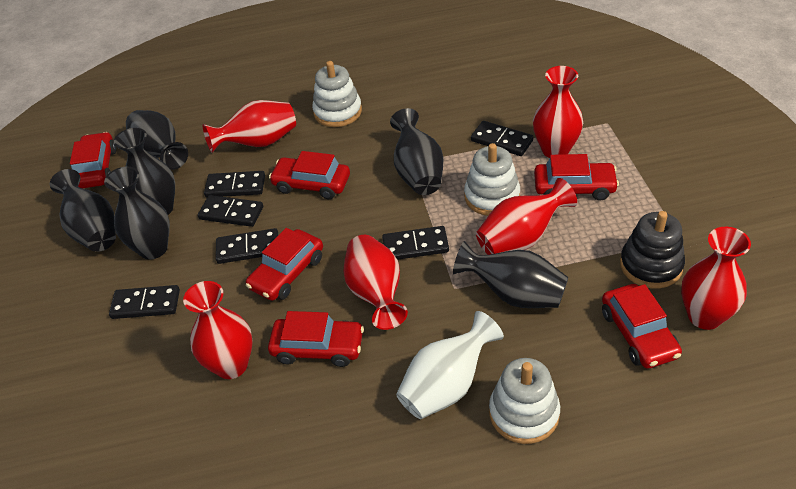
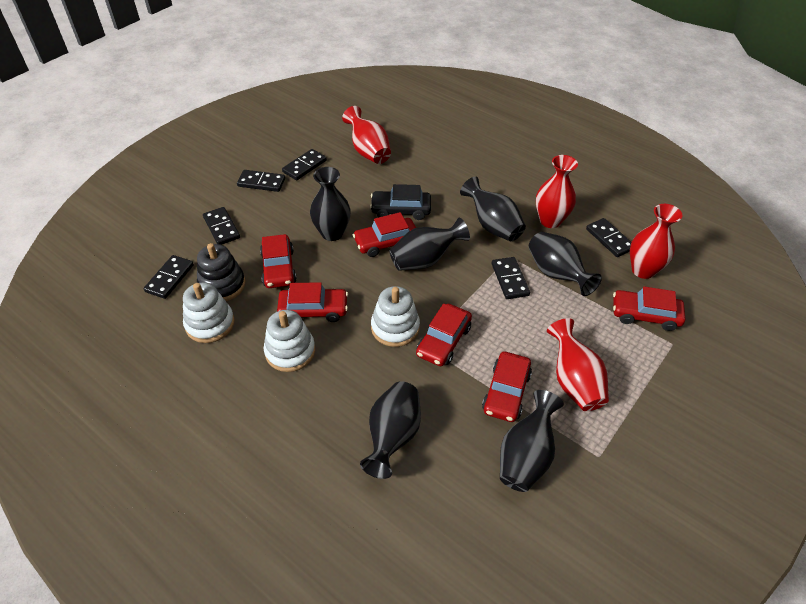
black car: none = 0 -> [370,184,431,220] = 1
red vase: [183,281,253,379] [203,100,296,153] [343,235,408,330] [476,178,577,255] [533,66,583,158] [681,227,751,330] = 6 -> [342,106,391,164] [536,155,578,228] [547,318,609,411] [630,204,682,279] = 4
white vase: [396,311,504,419] = 1 -> none = 0

